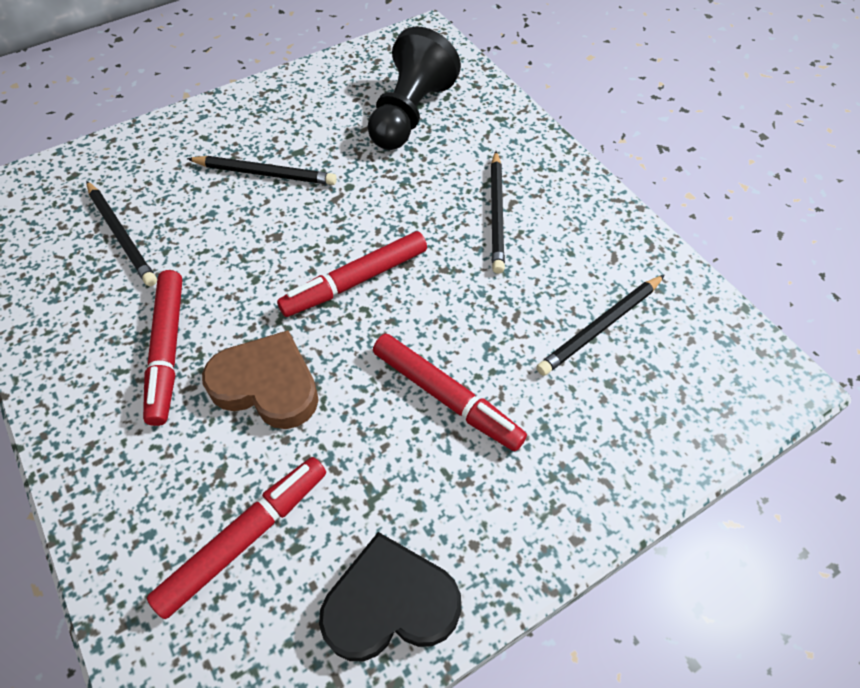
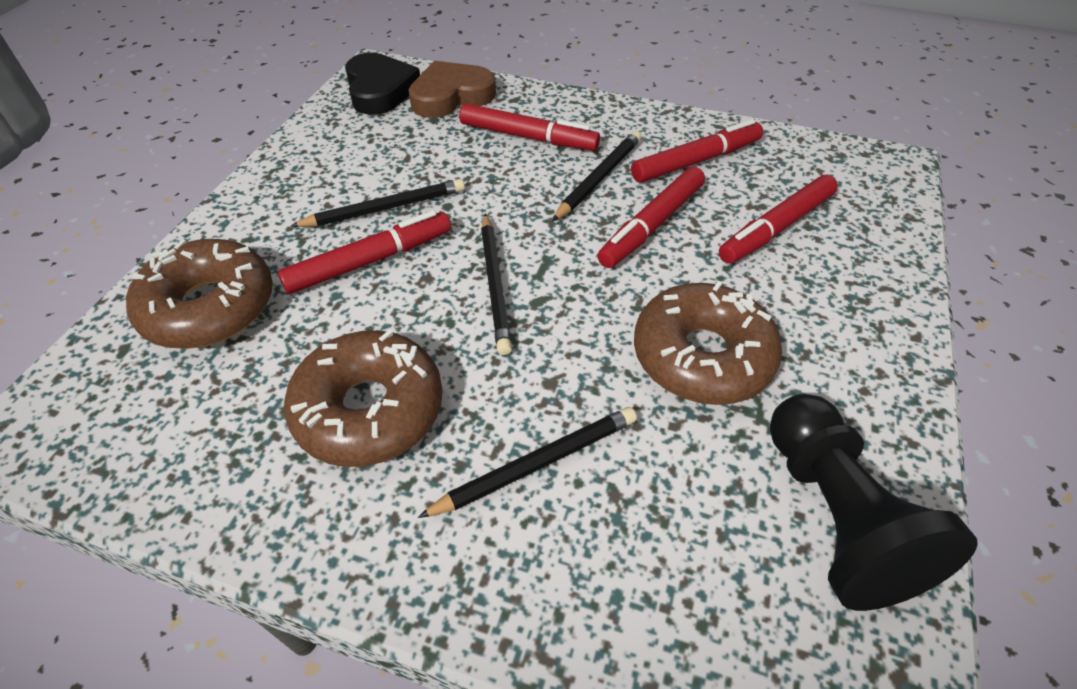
brown donut: none = 0 -> [126,239,273,349] [284,330,443,467] [634,281,782,405] = 3
red marker: [143,270,183,426] [147,457,326,619] [277,231,427,317] [373,334,527,451] = 4 -> [278,210,451,294] [459,103,600,150] [597,167,705,268] [631,119,763,183] [719,175,838,264] = 5

